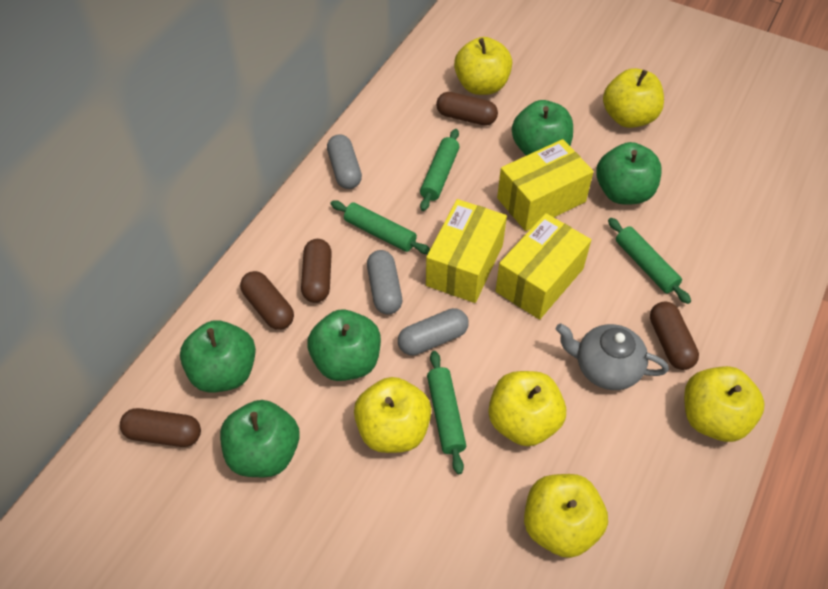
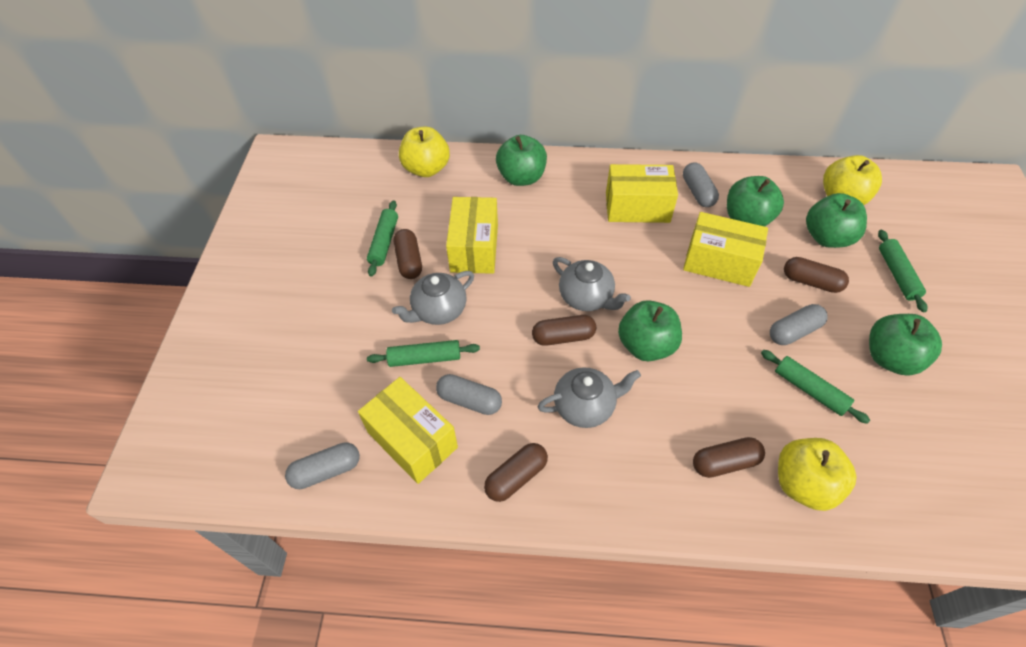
grey capsule: [327,134,362,189] [367,250,402,315] [398,308,469,356] = 3 -> [285,442,360,489] [436,374,502,415] [683,162,719,207] [770,304,828,345] = 4
grey teapot: [556,323,669,390] = 1 -> [392,271,474,325] [537,367,641,428] [553,257,631,311] = 3
yellow apple: [354,377,432,453] [454,37,512,95] [489,371,566,446] [524,474,608,558] [603,68,664,128] [684,366,765,442] = 6 -> [399,126,450,177] [778,438,856,511] [823,155,882,205] = 3
yellow box: [426,199,507,303] [496,213,591,320] [497,139,594,231] = 3 -> [358,377,458,484] [446,197,498,274] [606,164,678,223] [683,212,768,287] = 4

